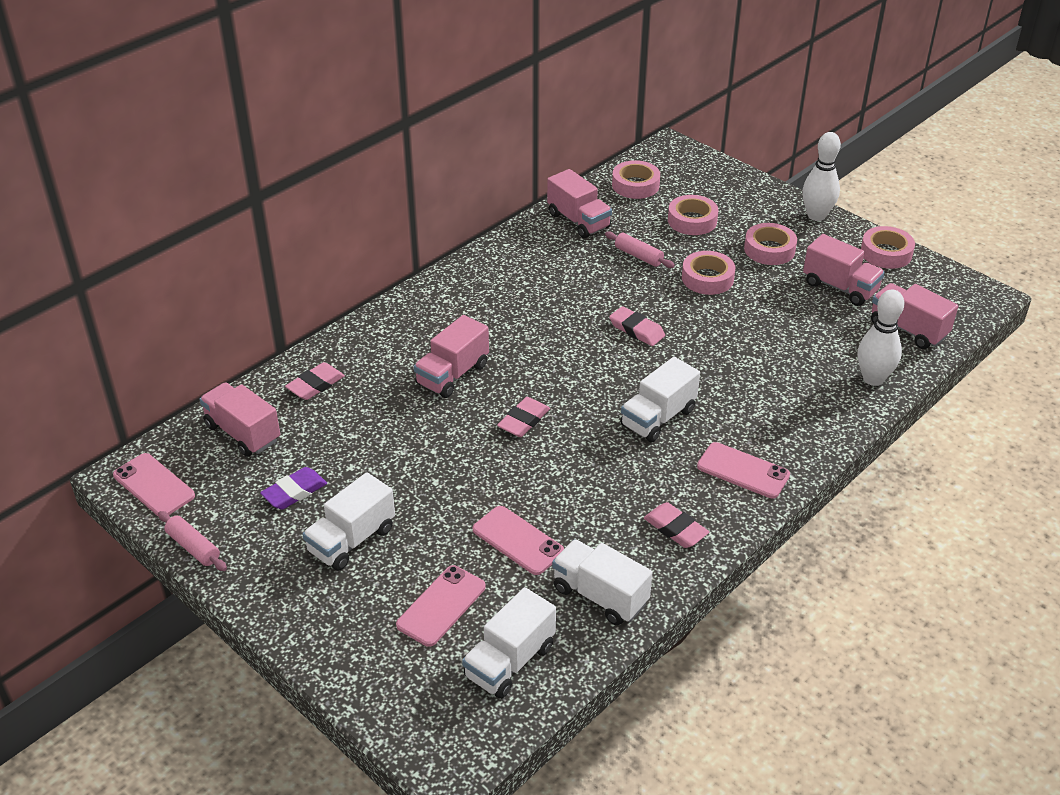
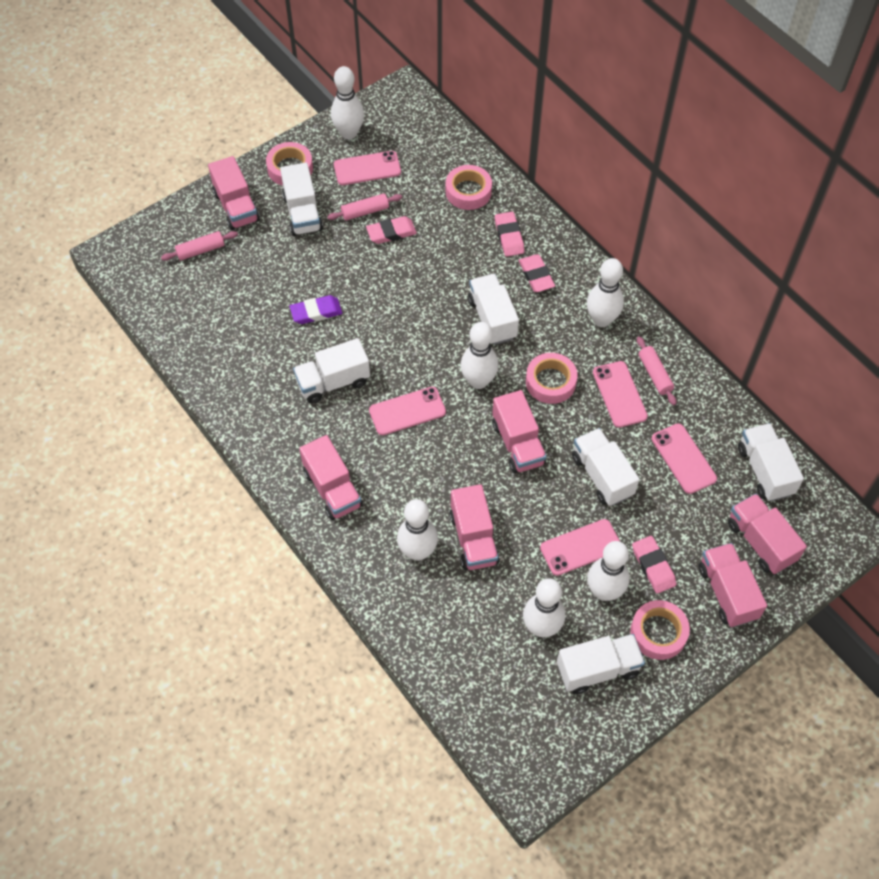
pink phone: [113,453,195,517] [396,565,486,647] [473,506,564,575] [697,442,790,498] = 4 -> [334,151,401,185] [369,387,446,435] [540,519,620,576] [593,361,648,428] [652,424,717,494] = 5
pink rolling pin: [158,511,227,571] [605,231,675,268] = 2 -> [161,231,238,261] [327,193,402,221] [637,336,676,405] = 3
pink tape: [612,160,660,199] [668,195,718,235] [682,251,736,295] [744,223,797,265] [861,226,915,269] = 5 -> [266,142,313,186] [446,165,492,210] [526,353,578,404] [630,600,690,660] = 4
pink truck: [199,383,280,457] [414,315,489,398] [547,169,612,238] [803,234,885,306] [871,283,958,349] = 5 -> [208,156,260,230] [299,435,363,520] [449,484,500,570] [492,390,547,473] [698,543,767,627] [728,494,807,574] = 6
white bowling pin: [802,132,841,221] [858,289,904,386] = 2 -> [331,66,364,140] [397,499,438,561] [460,322,499,389] [523,578,565,637] [587,258,624,327] [587,541,630,601] = 6
white truck: [302,472,395,571] [462,587,556,699] [552,539,653,625] [621,357,700,442] = 4 -> [280,163,323,236] [293,338,370,404] [468,274,519,345] [557,634,645,694] [572,428,640,506] [738,423,804,501] = 6

